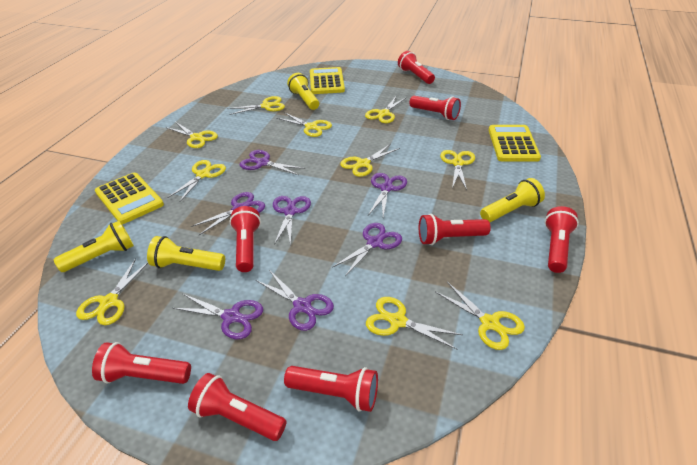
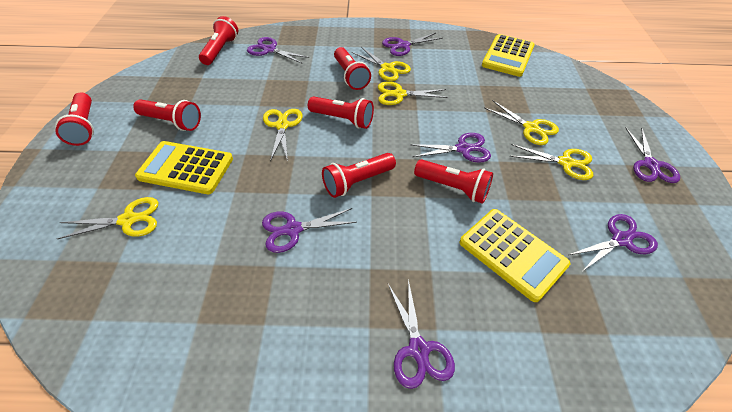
red flashlight: [92,342,191,384] [188,373,287,441] [230,206,261,272] [284,366,378,412] [398,51,435,84] [409,96,461,120] [419,214,491,245] [545,206,579,273] = 8 -> [55,93,94,146] [133,99,201,131] [199,16,238,65] [308,96,374,129] [322,153,396,198] [334,47,371,90] [414,159,493,204] = 7
yellow flashlight: [54,220,134,272] [147,236,225,271] [287,73,319,110] [480,178,545,222] = 4 -> none = 0
yellow scissors: [76,258,148,325] [165,122,218,148] [167,160,226,202] [228,96,285,115] [276,112,332,137] [340,144,400,177] [365,96,407,123] [366,297,463,349] [435,282,525,350] [440,150,475,190] = 10 -> [57,197,158,239] [263,109,303,162] [352,47,411,81] [378,81,448,105] [485,100,559,145] [510,144,593,180] = 6

